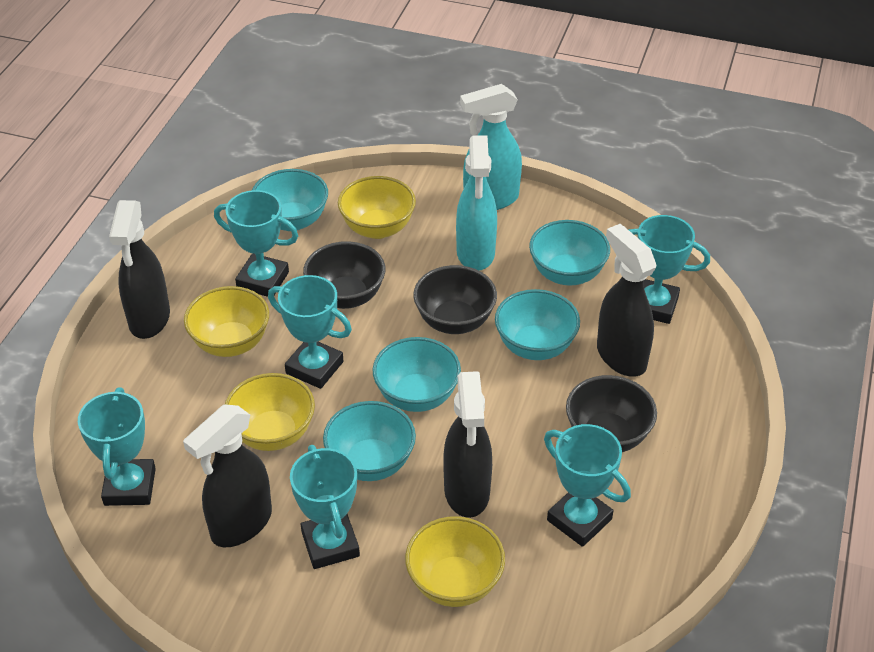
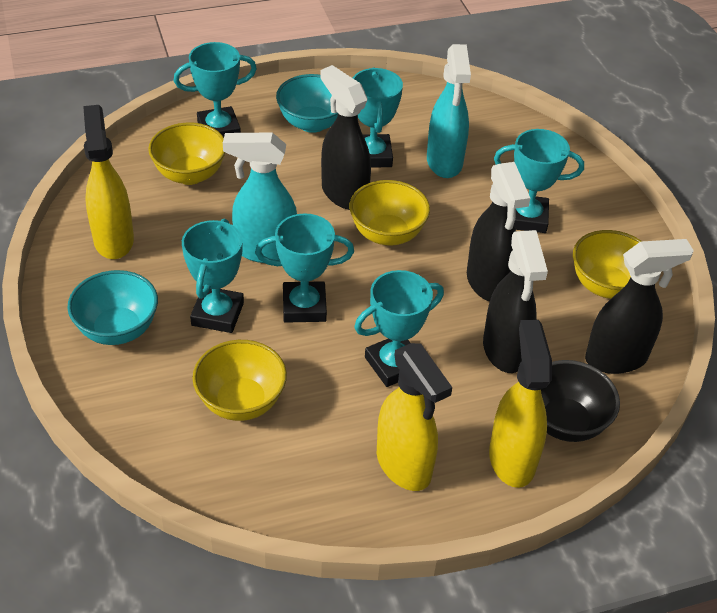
black bowl: [303,241,385,309] [413,265,497,334] [566,375,657,452] = 3 -> [541,360,620,442] = 1
turquoise bowl: [252,169,328,231] [323,401,416,481] [373,337,461,412] [495,289,580,360] [529,220,610,285] = 5 -> [67,270,158,345] [276,74,338,133] = 2
yellow spray bottle: none = 0 -> [83,105,134,259] [377,343,452,491] [489,320,552,488] = 3

